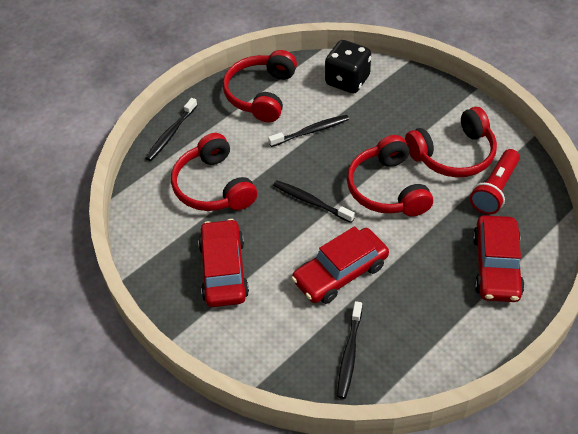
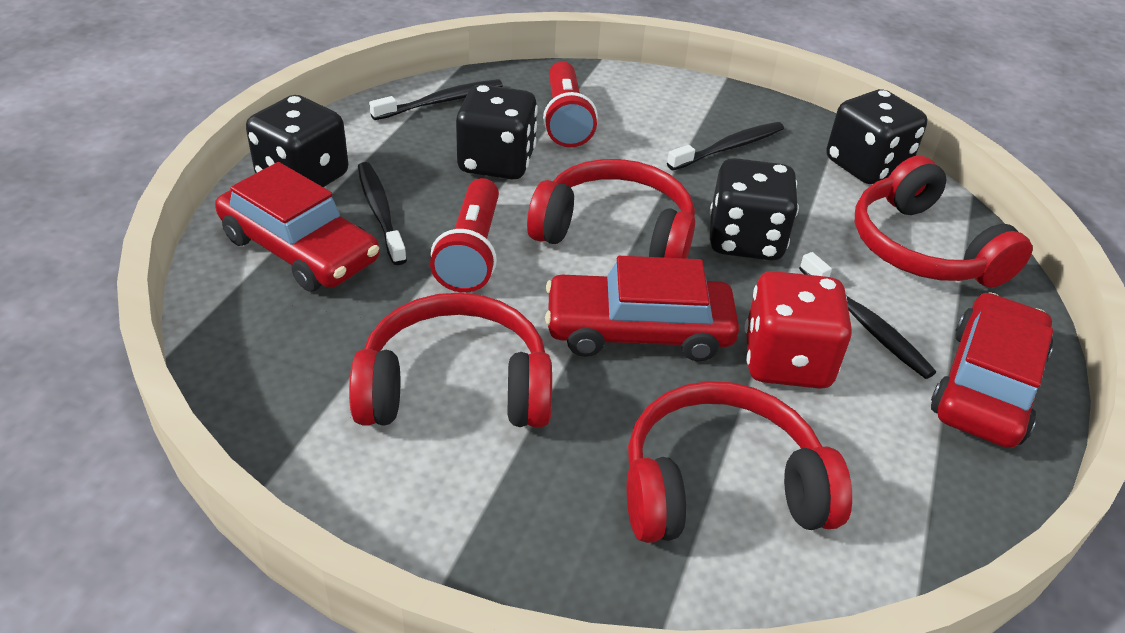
black dice: [325,40,371,94] = 1 -> [246,95,348,187] [456,84,538,179] [710,158,799,261] [826,89,927,184] = 4
red dice: none = 0 -> [745,271,852,389] = 1
red flashlight: [470,149,520,214] = 1 -> [430,178,499,293] [543,61,598,147] = 2

